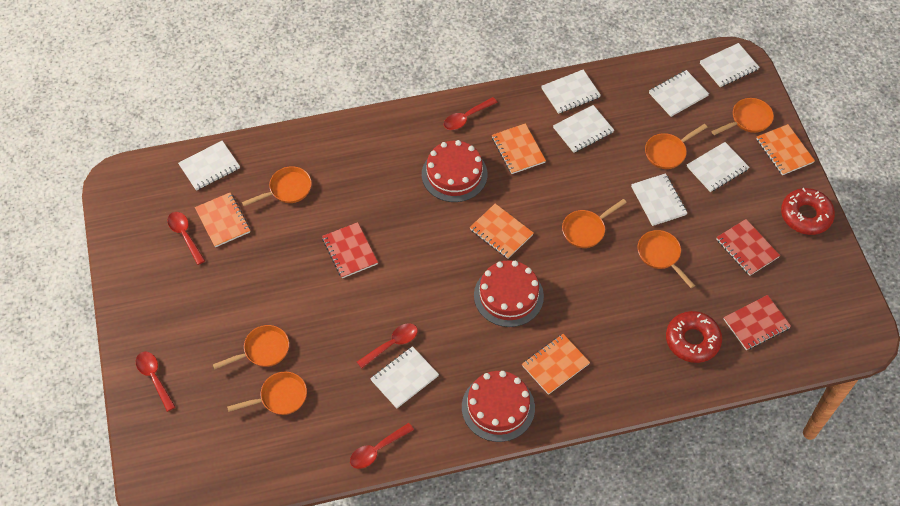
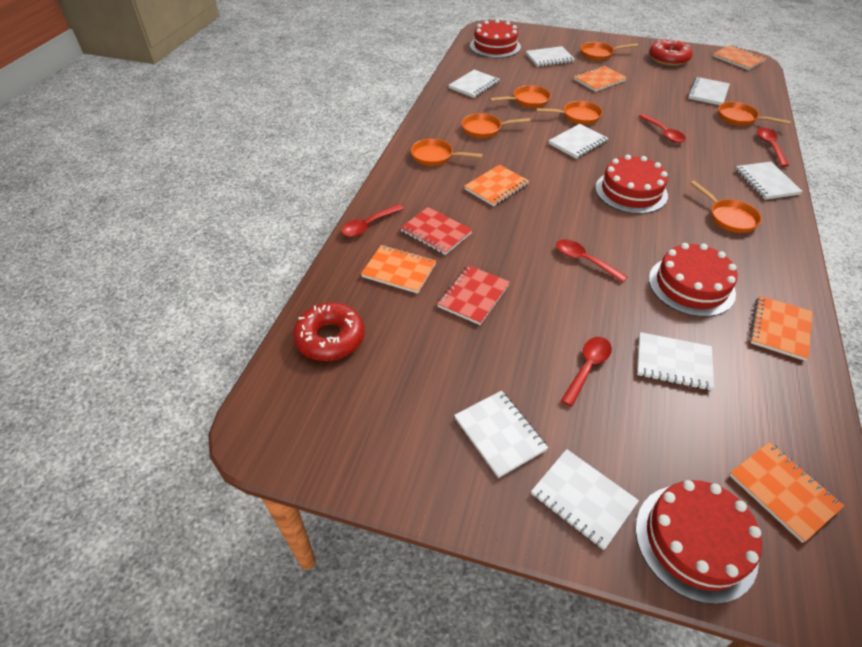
orange notebook: [195,193,250,247] [470,204,533,259] [492,123,546,174] [522,334,590,395] [756,124,815,175] = 5 -> [361,245,436,294] [464,165,529,206] [574,65,627,92] [713,45,766,70] [729,442,844,543] [749,296,813,361] = 6
red cake: [422,140,487,202] [462,371,535,442] [474,260,544,327] = 3 -> [470,19,521,58] [595,155,668,214] [635,480,762,604] [649,243,738,317] = 4
red notebook: [322,222,378,278] [716,219,780,276] [724,295,791,350] = 3 -> [400,207,472,255] [437,265,510,325] = 2

